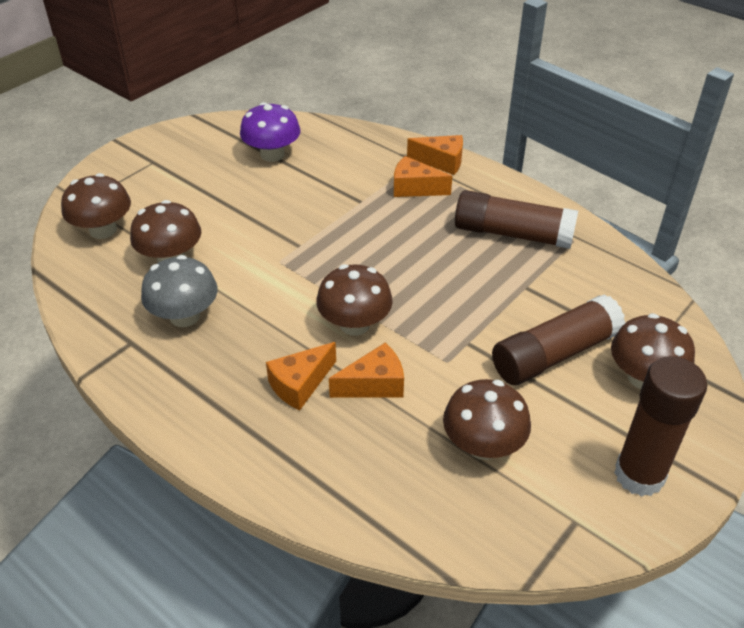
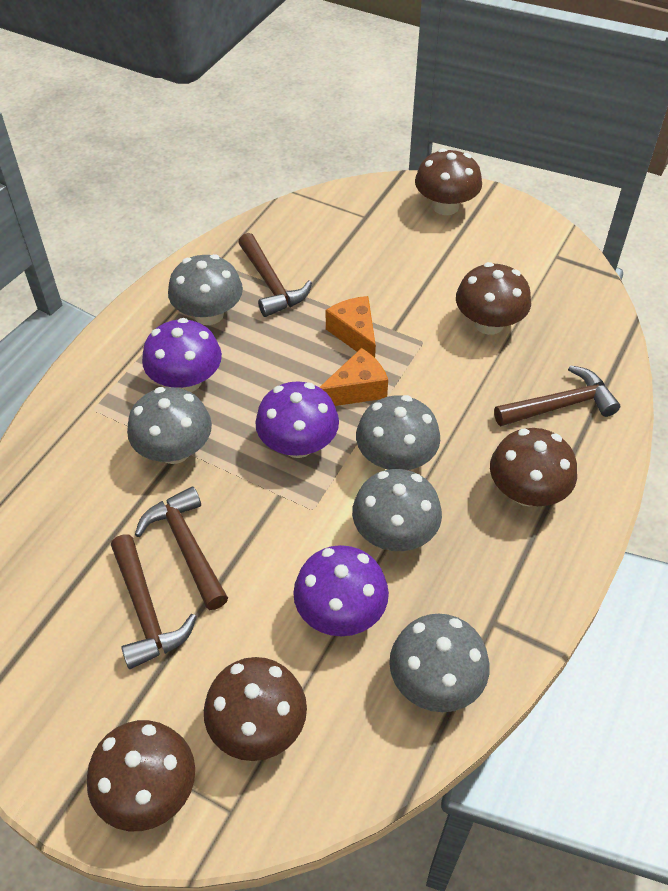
brown glue stick: [455,190,578,249] [492,294,625,385] [614,356,707,497] = 3 -> none = 0
brown hammer: none = 0 -> [111,534,197,669] [135,487,228,610] [238,233,312,317] [494,365,620,426] = 4
grey mushroom: [141,255,218,327] = 1 -> [127,387,212,464] [168,254,243,325] [352,469,442,551] [356,395,440,470] [389,614,490,712] = 5
orange cheese: [266,342,336,411] [329,343,404,398] [394,156,452,197] [407,135,463,175] = 4 -> [319,348,388,406] [326,296,376,358] = 2
purple mushroom: [240,102,301,162] = 1 -> [142,318,222,392] [255,381,339,458] [293,545,389,636] = 3

